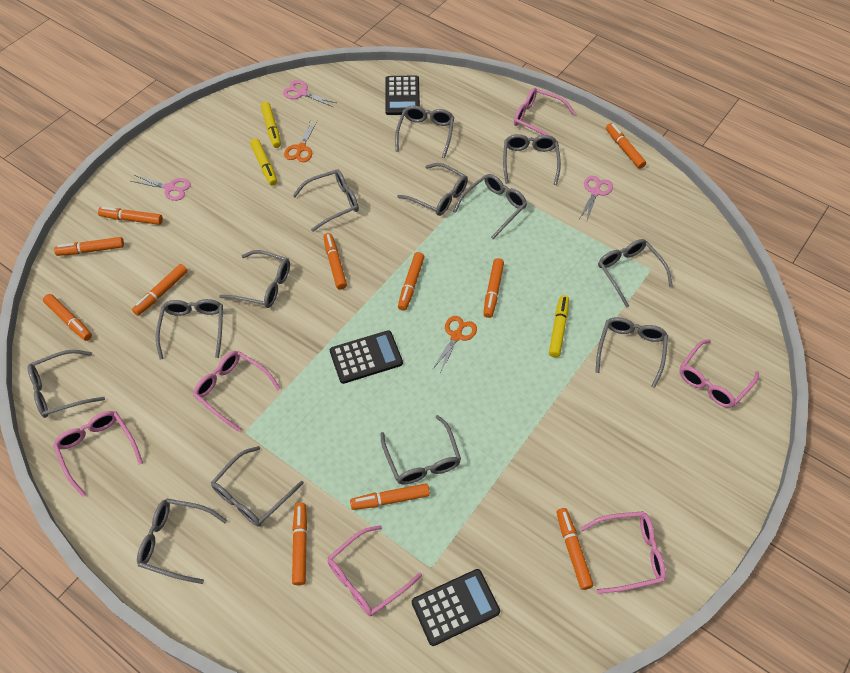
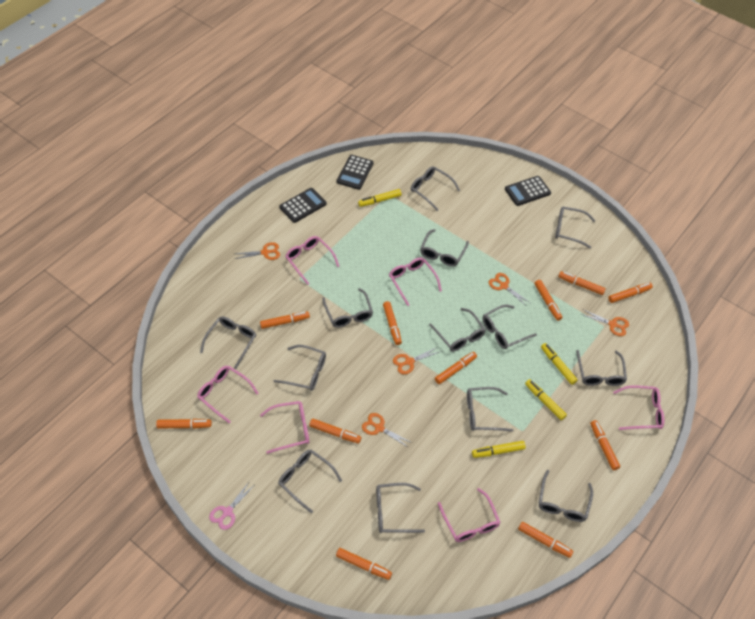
orange scissors: [284,121,317,162] [432,316,477,373] = 2 -> [235,242,280,260] [362,413,412,448] [393,347,439,374] [489,273,530,305] [581,310,629,336] = 5
pink scissors: [131,175,191,201] [283,80,336,107] [579,176,613,223] = 3 -> [209,481,253,530] = 1
yellow marker: [250,138,277,186] [261,102,281,148] [549,295,569,357] = 3 -> [358,189,401,207] [472,441,526,458] [525,379,567,420] [541,343,578,385] = 4

